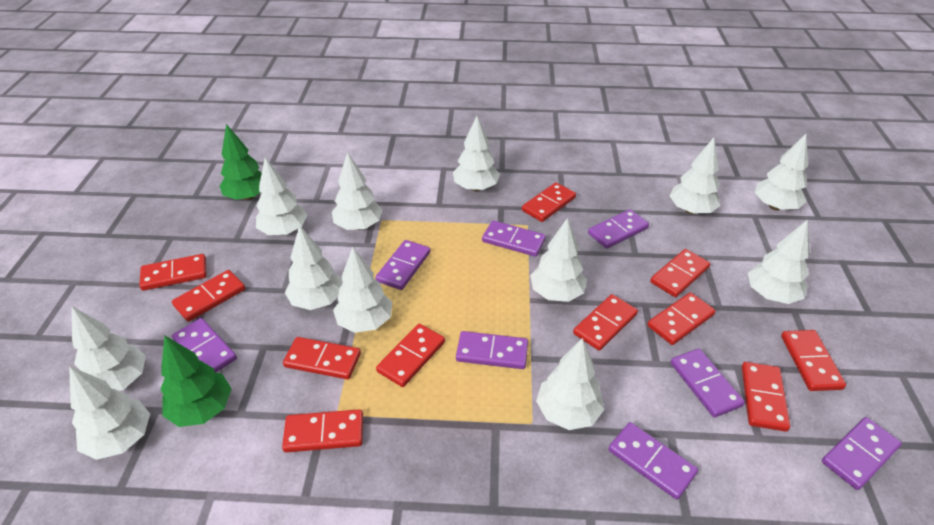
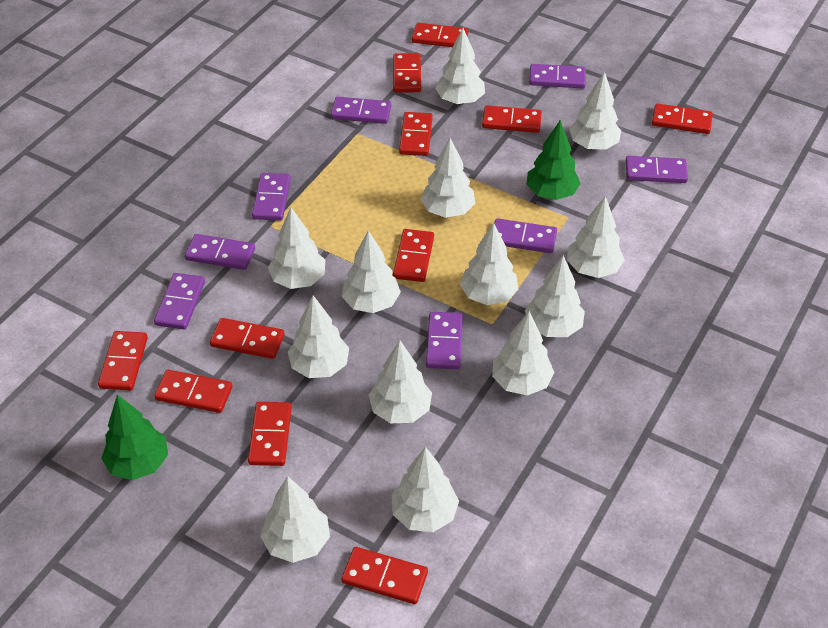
white tree: [69,366,150,460] [72,306,146,391] [256,157,307,235] [285,225,342,310] [332,152,383,230] [333,247,392,333] [453,116,500,191] [530,218,587,302] [536,338,604,430] [670,138,721,214] [748,220,810,304] [755,134,808,210] = 12 -> [260,476,330,563] [268,207,325,289] [288,295,349,378] [342,230,401,313] [369,340,432,423] [392,447,459,532] [420,138,475,218] [435,28,485,105] [460,223,519,305] [492,311,554,395] [525,255,585,337] [567,196,624,278] [569,72,621,150] = 13

